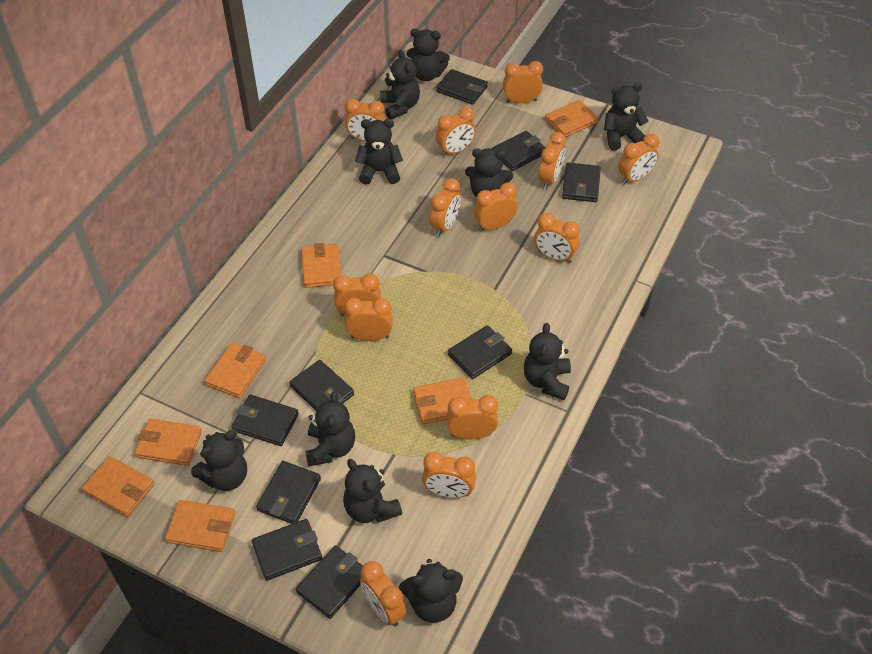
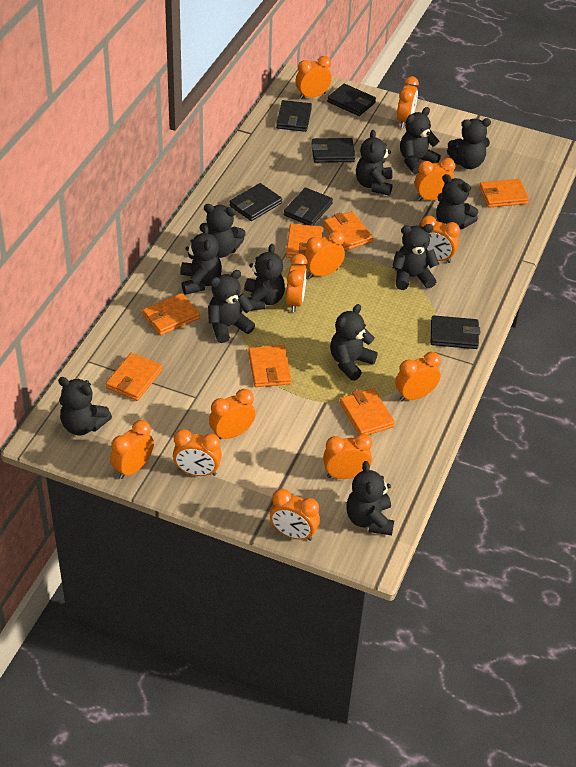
black teddy bear: [191,430,247,491] [305,391,355,466] [343,459,402,523] [355,119,403,185] [380,50,420,119] [399,559,463,623] [407,28,450,81] [465,148,513,198] [524,323,571,400] [604,83,648,150] = 10 -> [58,377,112,435] [180,225,222,295] [200,204,246,258] [208,270,255,343] [244,244,285,311] [330,304,378,381] [346,461,394,535] [356,130,393,196] [392,224,439,290] [400,107,441,175] [436,174,478,229] [447,118,491,169] = 12
black wallet: [231,395,299,446] [252,519,322,581] [256,461,321,524] [289,360,354,410] [296,545,363,619] [436,69,488,105] [448,325,512,379] [492,131,546,171] [562,162,601,202] = 9 -> [229,183,282,221] [276,100,312,132] [284,188,333,226] [311,138,355,163] [327,84,376,116] [431,315,480,349] = 6
orange clock: [333,274,381,316] [344,298,393,341] [345,99,386,142] [360,561,406,626] [422,452,476,498] [430,178,461,237] [436,107,476,156] [447,395,498,439] [474,183,518,232] [503,61,543,103] [534,213,580,263] [539,132,566,189] [618,134,659,185] = 13 -> [110,420,154,479] [173,429,222,476] [209,389,255,439] [270,489,320,541] [286,254,307,312] [296,56,332,99] [304,231,345,279] [323,433,372,479] [395,352,441,402] [397,76,419,128] [415,158,455,201] [421,216,460,263] = 12

